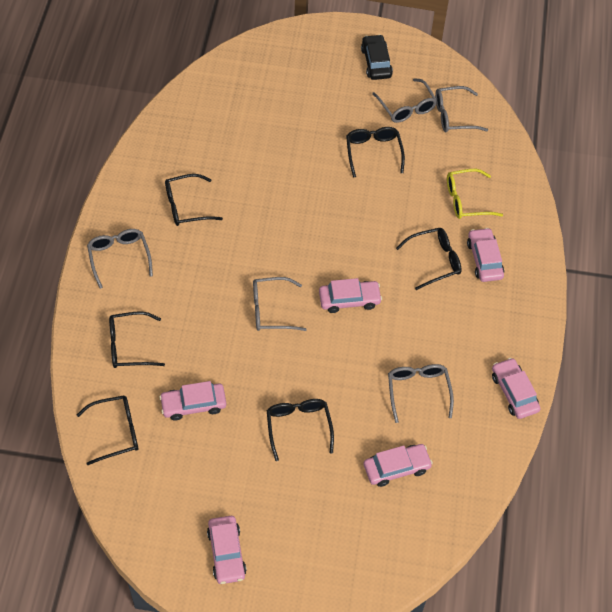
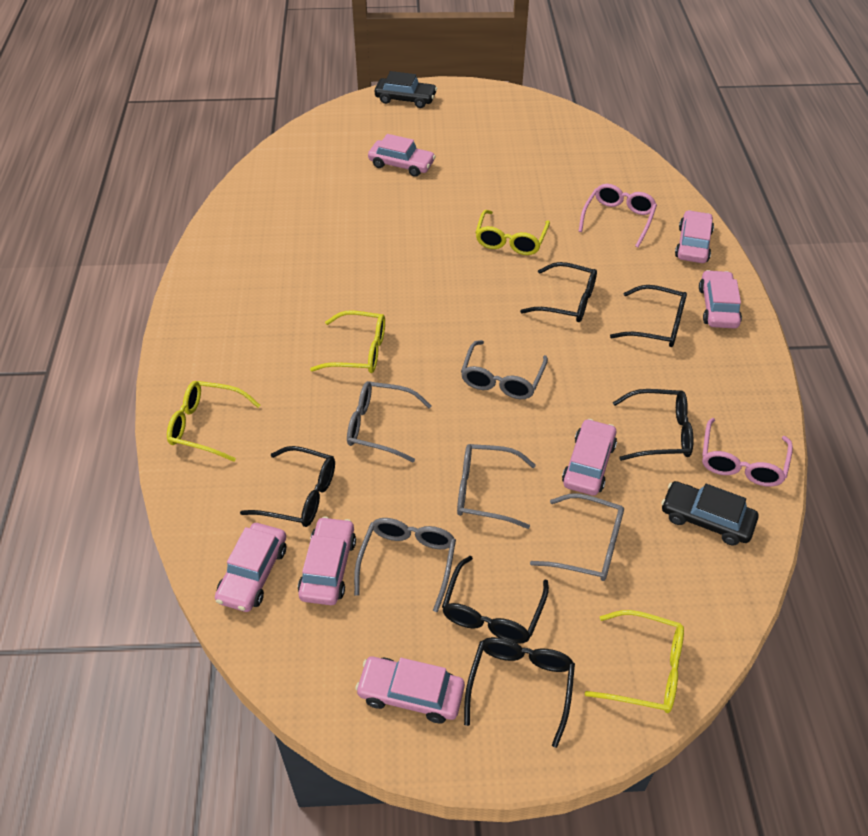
black car: [361,34,393,80] = 1 -> [375,71,437,108] [661,481,758,545] = 2
pink car: [159,381,226,421] [207,516,247,584] [319,278,382,313] [364,444,433,487] [467,228,504,282] [492,358,540,419] = 6 -> [215,523,286,612] [298,516,356,605] [355,656,465,723] [368,134,436,177] [562,419,617,496] [675,210,714,263] [699,270,742,329] = 7
pink glasses: none = 0 -> [578,184,657,248] [702,418,793,487] = 2
yellow glasses: [447,169,503,219] = 1 -> [167,381,260,462] [310,311,385,373] [475,210,550,255] [585,610,684,713] = 4

